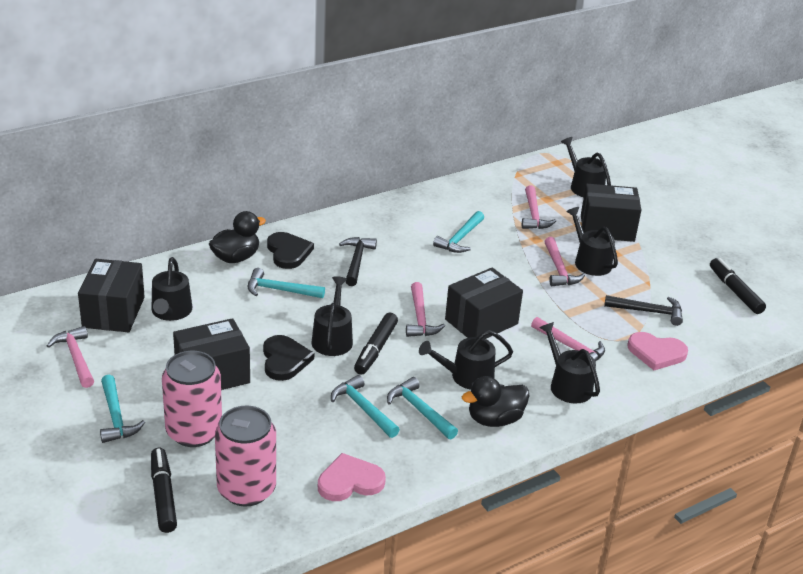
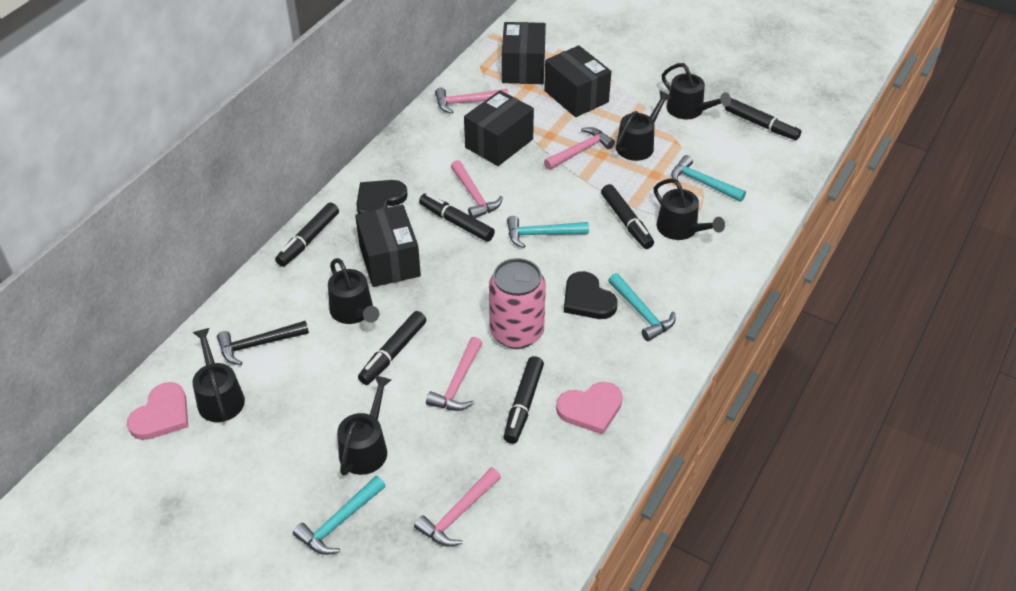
black duck: [209,211,266,263] [462,376,530,427] = 2 -> none = 0
black hammer: [339,237,377,286] [604,295,683,326] = 2 -> [217,321,309,365] = 1
black marker: [151,448,177,533] [354,313,398,375] [710,258,766,314] = 3 -> [275,202,339,267] [358,311,426,385] [419,193,495,242] [504,356,544,444] [601,184,654,249] [725,98,801,140] = 6
pink can: [162,351,222,447] [215,406,276,507] = 2 -> [489,258,546,349] = 1
turquoise hammer: [100,375,145,443] [248,268,325,298] [331,375,400,438] [387,377,458,439] [433,211,484,253] = 5 -> [293,476,386,555] [507,216,589,248] [608,273,675,341] [671,155,746,202] = 4

